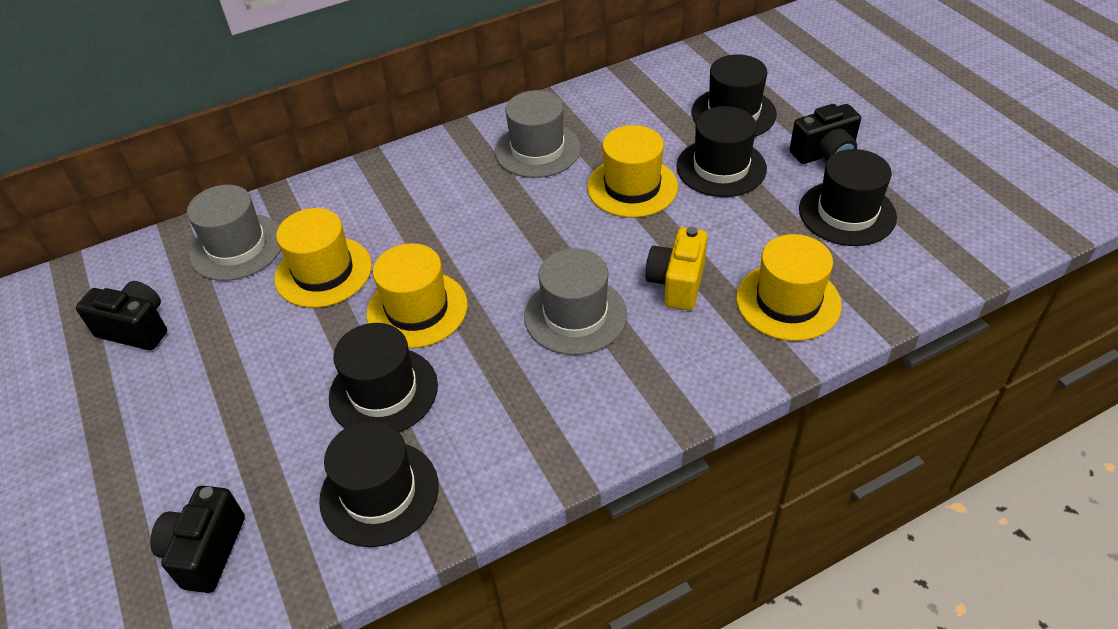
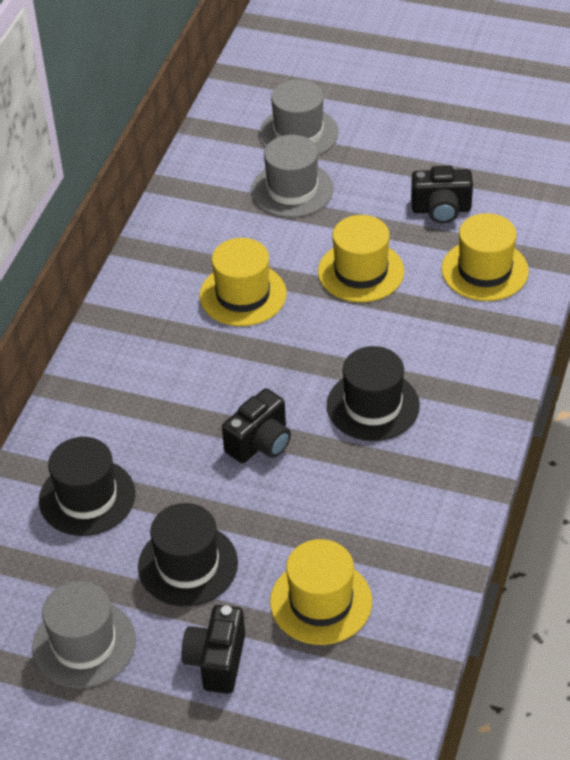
black hat: [319,421,439,547] [329,323,438,432] [676,106,767,197] [692,54,777,137] [799,149,897,246] = 5 -> [39,437,135,536] [138,503,238,606] [327,346,420,441] = 3
yellow camera: [646,227,708,310] = 1 -> none = 0

